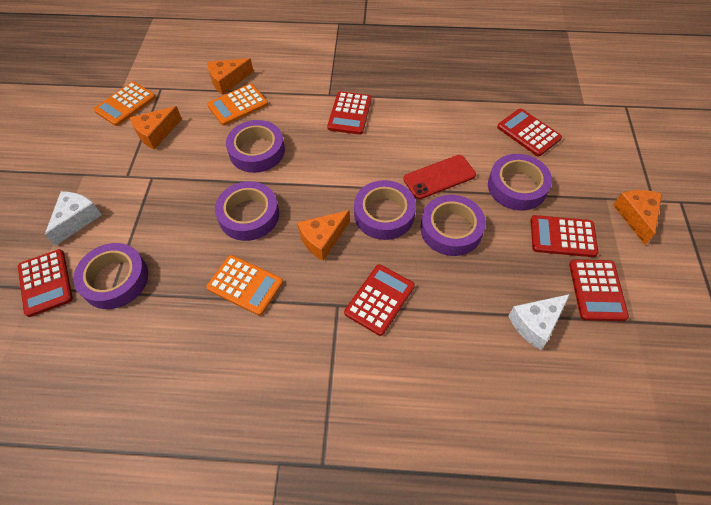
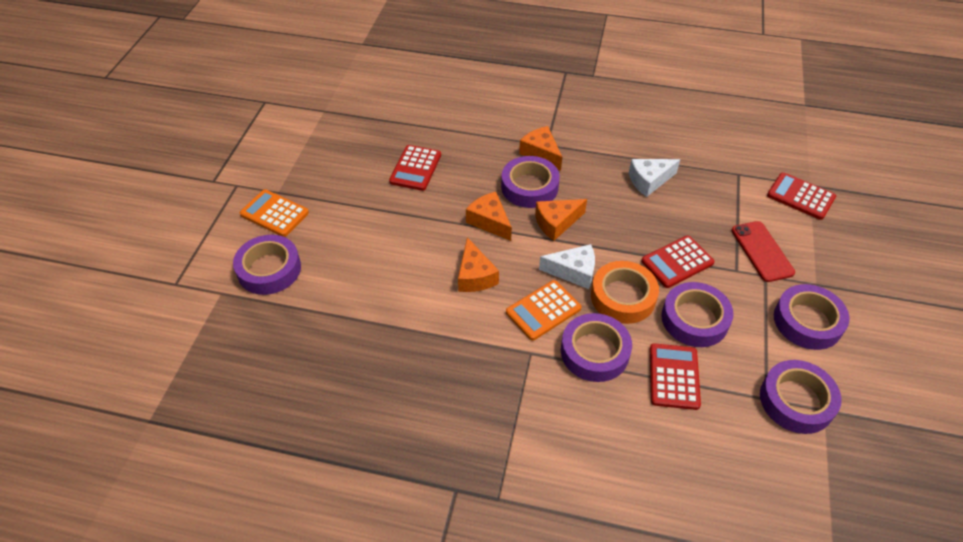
orange calculator: [94,82,156,126] [206,255,283,316] [207,84,268,126] = 3 -> [240,190,309,237] [506,280,581,341] = 2
orange tape: none = 0 -> [591,261,659,324] = 1
red calculator: [18,249,73,317] [327,91,372,135] [344,264,415,336] [497,108,562,156] [531,215,598,257] [569,260,629,321] = 6 -> [389,145,441,191] [641,235,715,288] [650,343,701,410] [767,172,836,220] = 4

